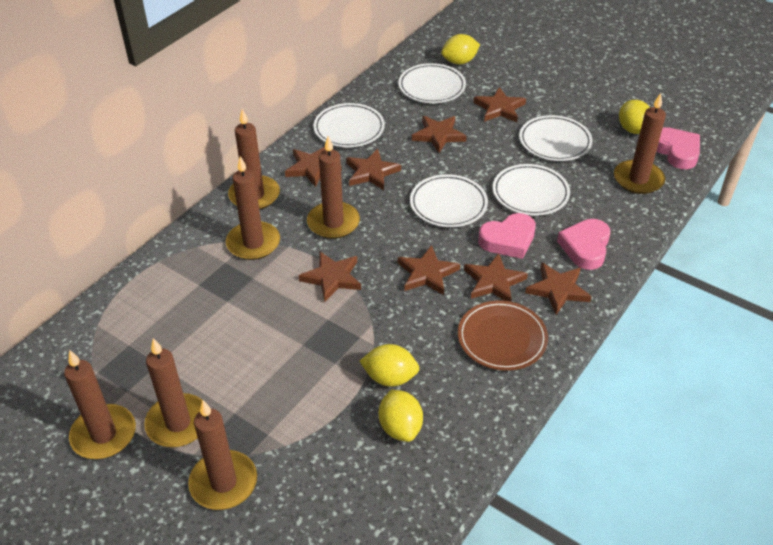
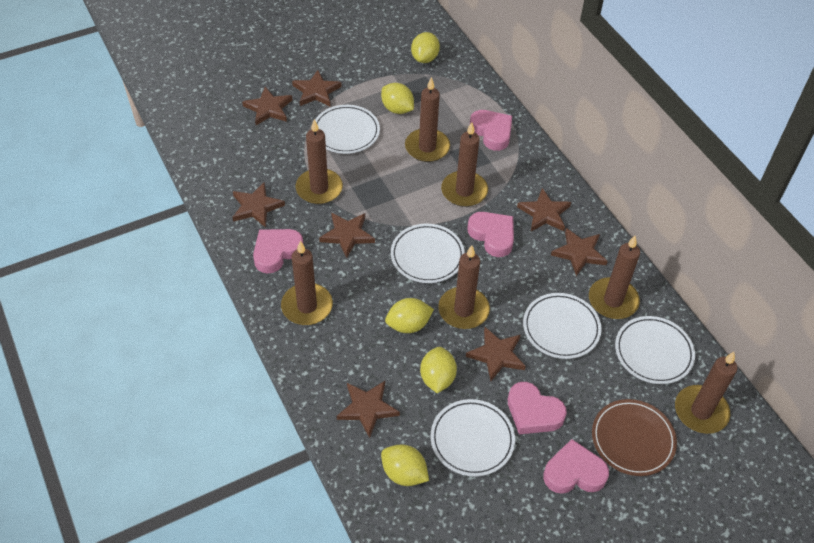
pink heart: [478,213,536,259] [557,219,611,270] [657,127,700,169] = 3 -> [253,229,303,273] [467,212,514,257] [470,110,512,151] [508,382,567,434] [543,439,609,494] = 5
yellow lemon: [359,344,419,387] [379,390,423,442] [441,34,480,64] [619,100,650,134] = 4 -> [381,83,414,114] [381,444,429,486] [385,298,434,333] [411,32,440,63] [420,347,457,393] = 5

